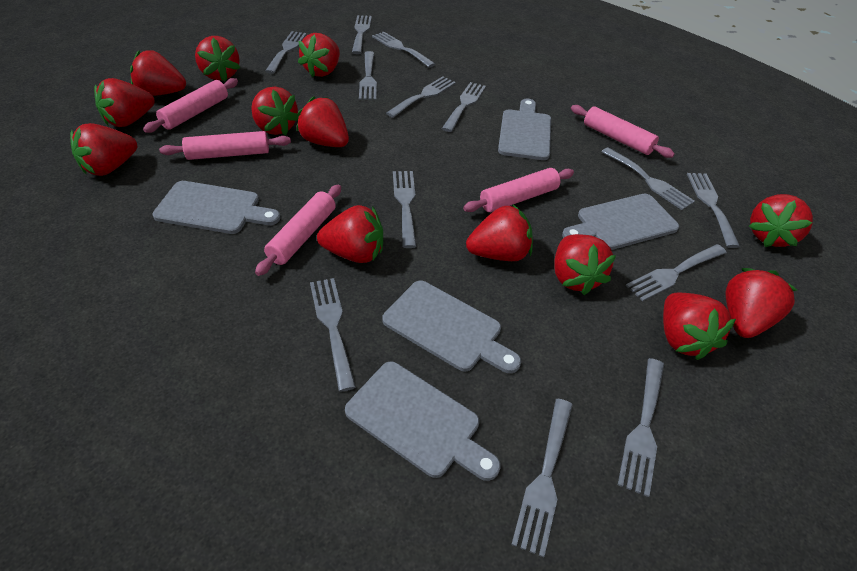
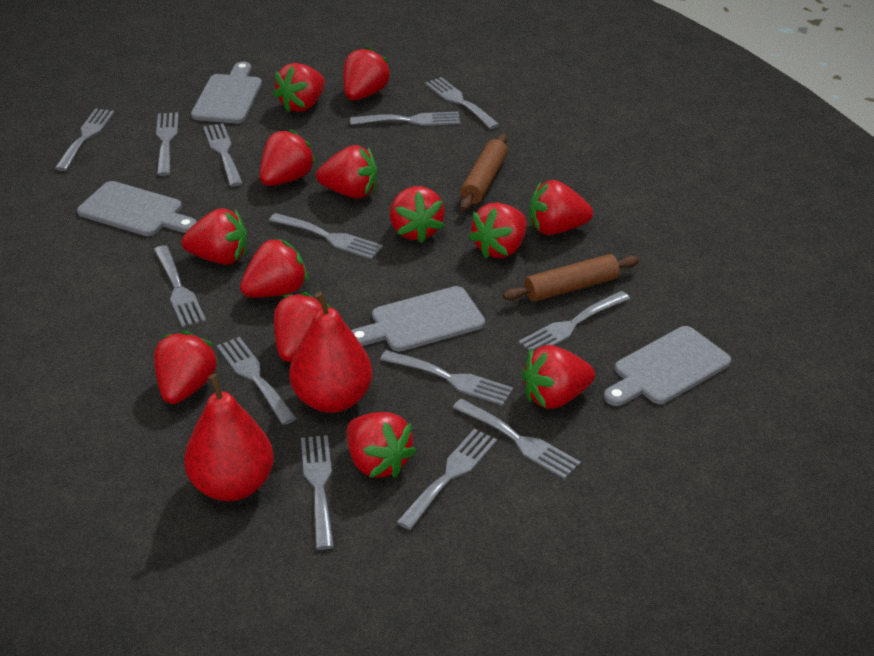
brown rolling pin: none = 0 -> [460,134,508,211] [503,254,639,302] = 2
grey cutting board: [152,181,281,234] [345,362,501,481] [382,280,521,373] [498,99,551,160] [562,194,679,250] = 5 -> [77,181,197,236] [191,62,262,123] [351,286,485,352] [604,326,731,406] = 4
pink rolling pin: [143,78,238,133] [159,131,291,160] [255,185,341,276] [463,168,574,212] [571,105,674,158] = 5 -> none = 0
red pear: none = 0 -> [184,374,274,501] [289,292,372,413] = 2

